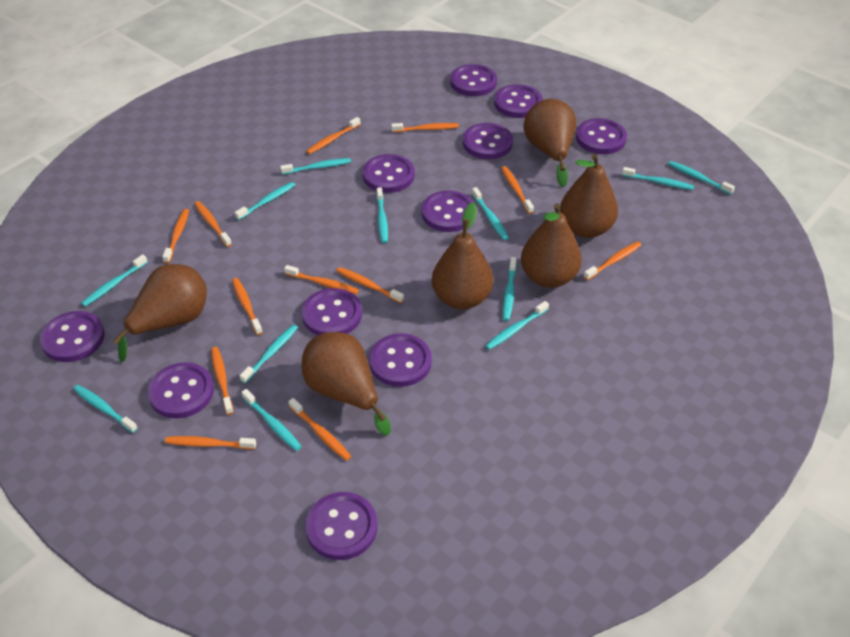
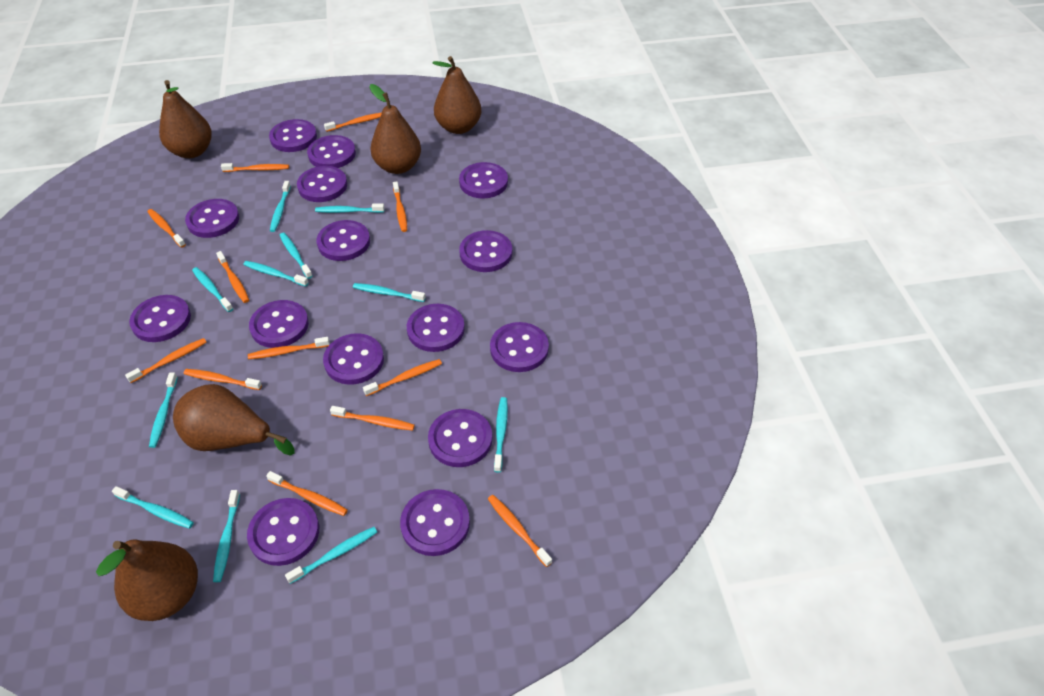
brown pear: [113,264,207,362] [302,332,391,436] [432,202,493,309] [521,203,582,288] [523,99,576,187] [560,154,618,238] = 6 -> [96,539,198,621] [159,80,212,158] [173,384,294,456] [369,84,421,174] [433,56,481,134] = 5
purple button: [40,311,105,362] [148,362,214,418] [302,288,362,335] [305,492,378,560] [363,154,415,193] [369,333,432,387] [422,191,473,232] [450,64,497,96] [463,123,513,159] [494,84,542,118] [576,118,627,154] = 11 -> [129,295,191,342] [185,199,239,238] [247,498,319,566] [249,300,309,348] [269,119,317,152] [297,166,347,202] [307,135,356,168] [317,220,370,261] [323,333,384,385] [400,489,470,556] [407,304,465,352] [428,409,492,467] [459,162,508,199] [459,230,512,272] [490,322,549,372] = 15
turquoise toothbrush: [73,385,138,433] [81,254,148,307] [235,182,295,220] [240,325,298,384] [241,389,302,451] [280,158,351,175] [376,187,388,243] [472,187,509,240] [485,301,549,350] [503,257,516,321] [622,167,694,190] [668,161,735,195] = 12 -> [112,486,194,529] [149,372,178,448] [192,267,233,312] [213,490,240,582] [243,261,309,287] [270,181,291,232] [280,233,313,279] [285,527,377,584] [315,204,384,213] [353,283,426,302] [494,397,508,472] = 11

